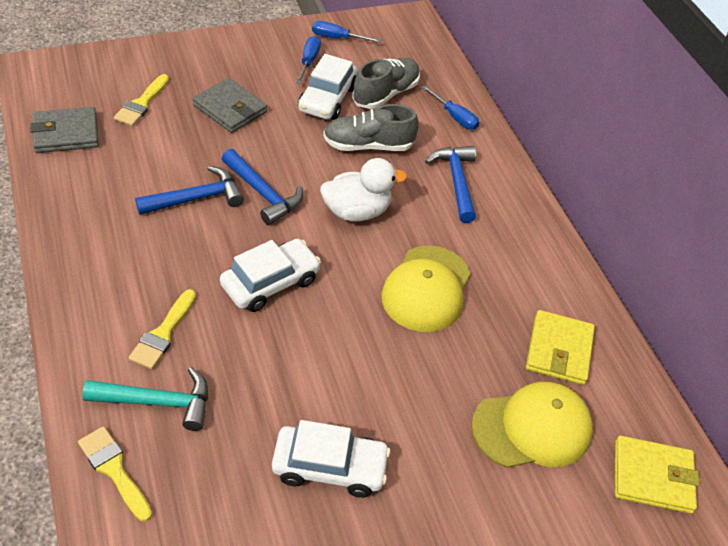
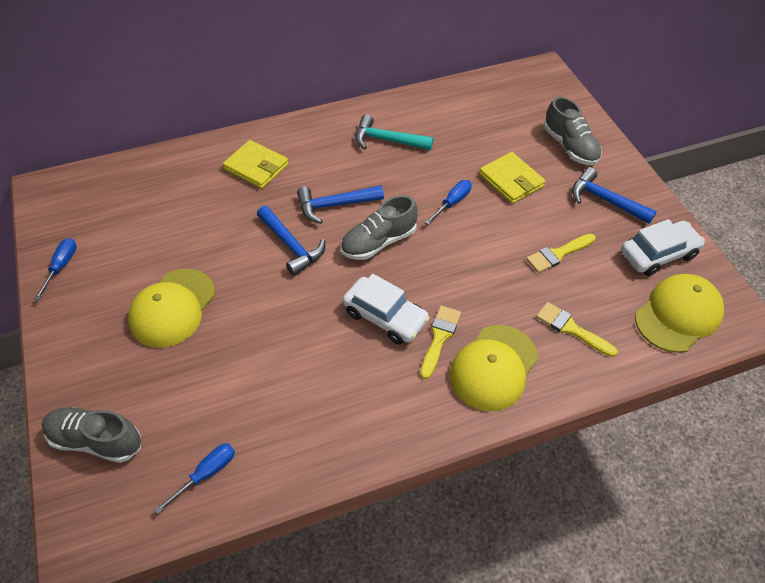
grey shoe: [323,104,419,151] [352,58,420,109] = 2 -> [42,407,141,463] [341,195,418,260] [544,96,602,165] = 3
grey wallet: [30,107,99,153] [193,78,267,133] = 2 -> none = 0
white car: [220,239,321,312] [272,420,391,498] [298,54,357,120] = 3 -> [343,274,430,345] [621,219,705,276] = 2
white duck: [320,158,408,222] = 1 -> none = 0
yellow cap: [382,245,470,332] [471,381,593,468] = 2 -> [128,269,215,348] [449,325,538,411] [635,274,724,353] = 3

